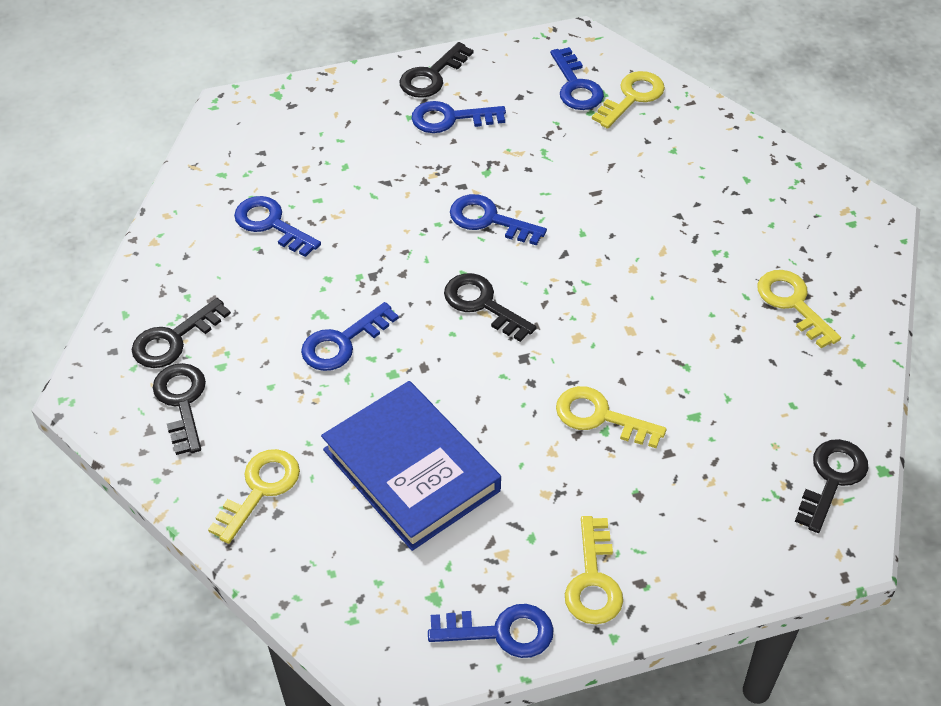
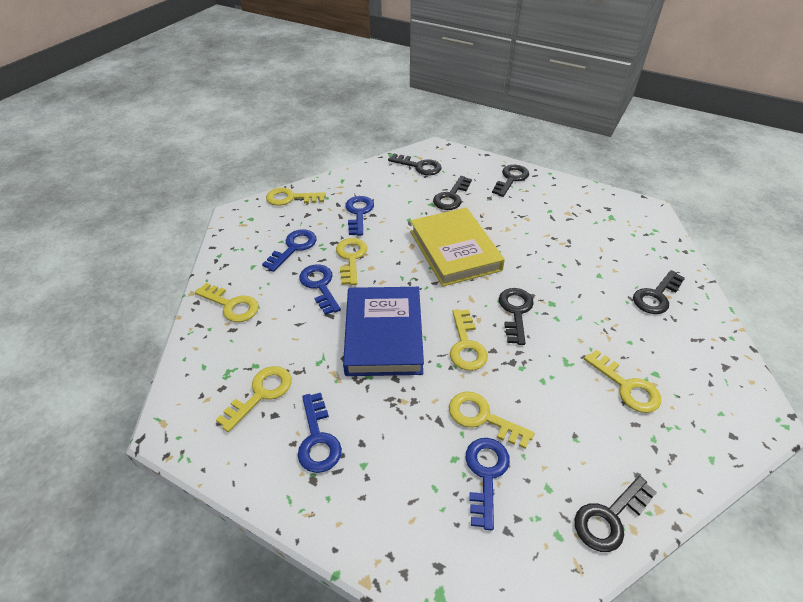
black key: [132,298,231,368] [153,363,206,455] [399,42,473,98] [444,273,536,342] [795,439,868,533] = 5 -> [388,154,442,175] [433,176,472,210] [492,165,529,197] [499,288,534,345] [575,476,657,552] [633,270,685,314] = 6
blue key: [234,196,321,257] [301,302,399,371] [412,101,506,133] [428,604,554,658] [450,194,547,246] [550,47,604,110] = 6 -> [262,229,317,272] [298,393,342,473] [299,265,341,315] [345,196,374,236] [466,438,510,530] = 5
yellow book: none = 0 -> [410,207,505,287] = 1
yellow key: [208,449,300,544] [556,386,666,448] [565,516,623,624] [592,71,665,129] [758,270,841,348] = 5 -> [195,283,259,322] [216,366,292,432] [266,188,326,206] [336,238,367,285] [449,391,534,449] [450,309,488,371] [584,350,661,413] = 7

